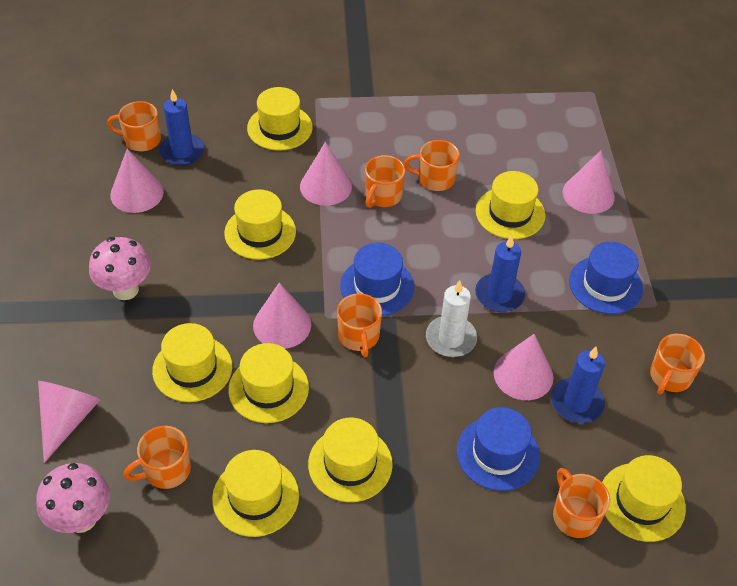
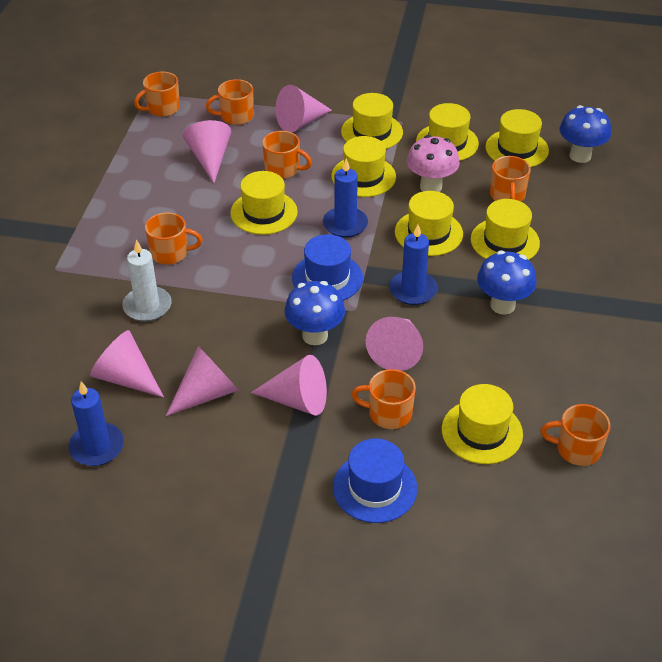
blue hat: [340,243,414,316] [457,407,540,491] [569,242,643,314] = 3 -> [292,234,363,300] [333,438,418,523] = 2
blue mushroom: none = 0 -> [284,281,345,345] [477,251,537,315] [560,105,611,163] = 3
pink mushroom: [36,463,110,533] [89,237,151,300] = 2 -> [407,135,460,192] = 1

